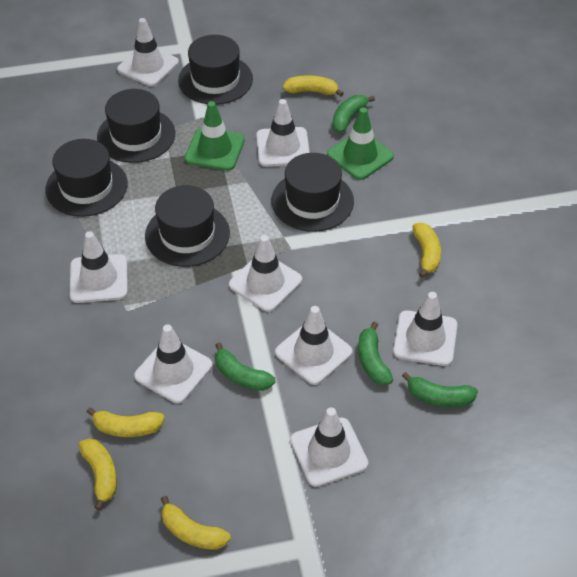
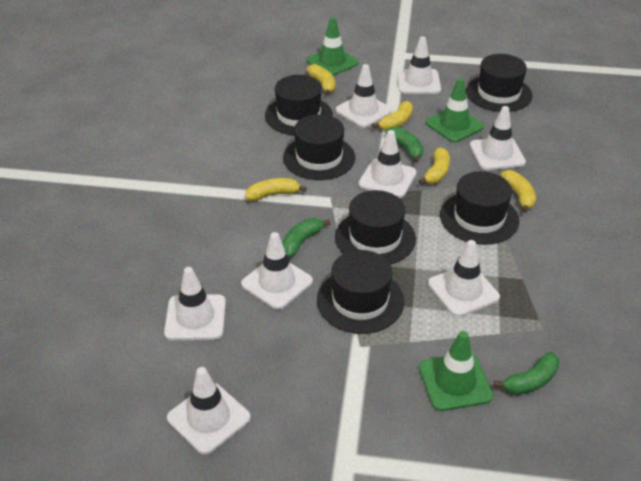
black hat: [45,139,128,217] [97,89,176,163] [145,185,230,267] [178,35,253,105] [271,153,354,232] = 5 -> [265,75,333,135] [283,114,355,180] [317,250,404,334] [335,190,416,265] [440,171,519,245] [466,54,533,112] = 6
green banana: [215,342,276,391] [332,95,375,133] [358,322,393,385] [402,372,478,407] = 4 -> [282,218,330,257] [386,126,423,163] [494,352,559,395] = 3
green traffic cone: [185,101,245,171] [327,107,394,180] = 2 -> [306,17,358,76] [419,331,493,411] [426,78,484,142] = 3

